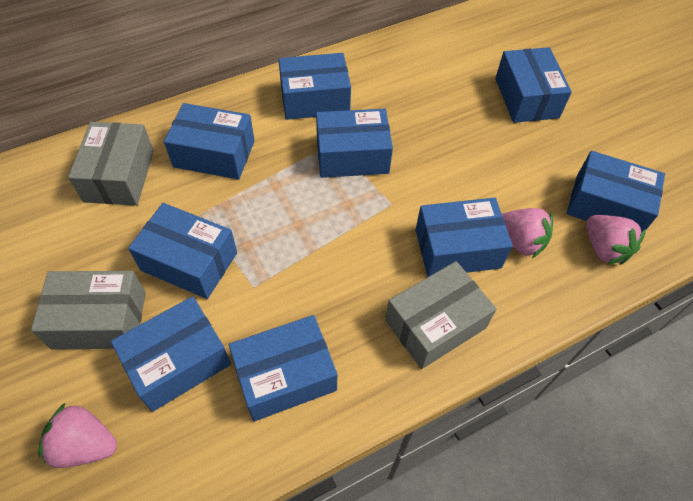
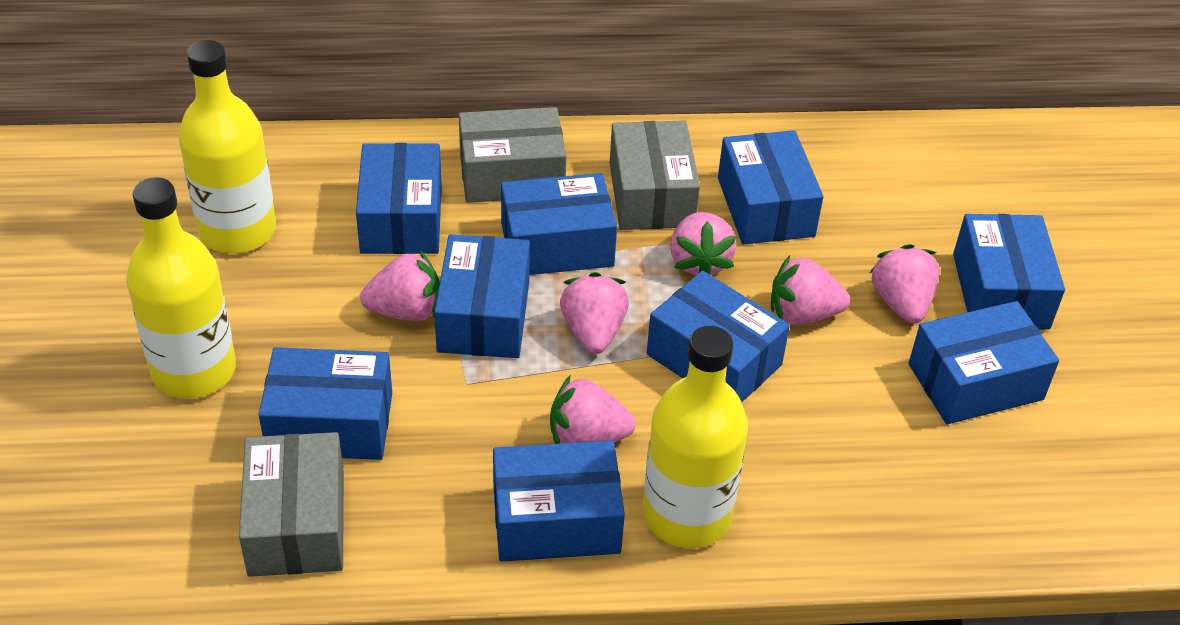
pink strawberry: [38,403,117,468] [502,208,553,258] [586,215,646,265] = 3 -> [360,251,440,321] [550,375,636,444] [560,272,629,354] [670,212,737,275] [771,255,850,325] [870,244,939,324] = 6
yellow bottle: none = 0 -> [126,177,236,399] [179,40,276,254] [643,326,748,548] = 3

